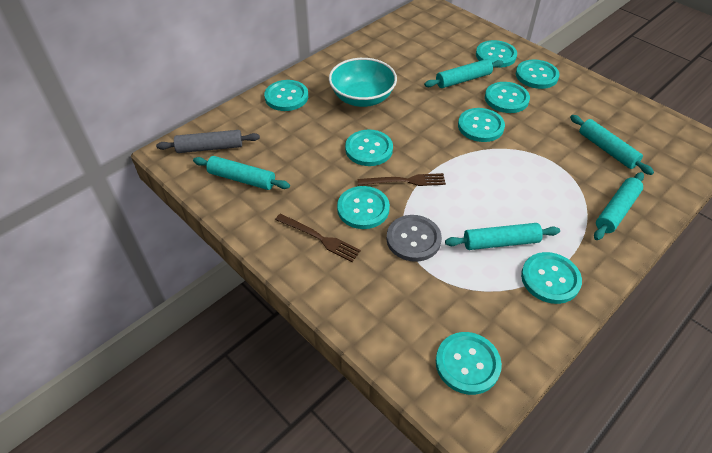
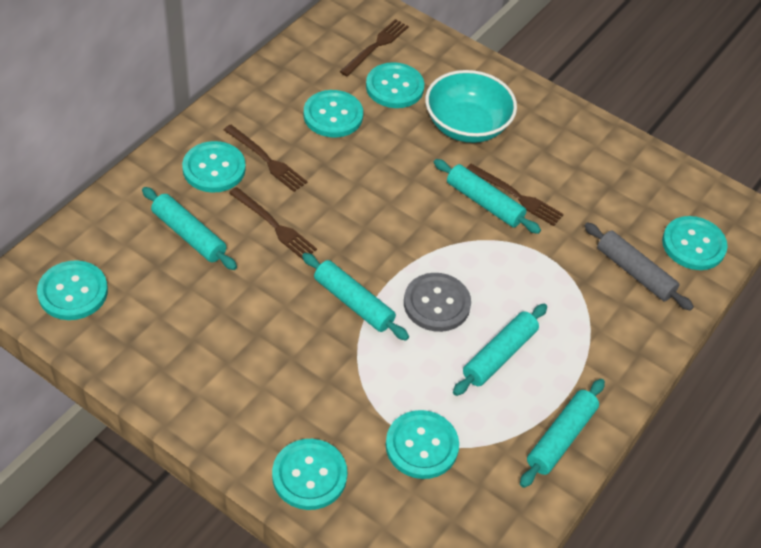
brown fork: [275,214,361,262] [358,173,446,186] = 2 -> [224,125,307,192] [229,187,317,260] [340,19,409,76] [467,164,564,226] = 4
turquoise button: [264,80,308,111] [337,186,390,229] [345,130,393,166] [436,332,502,395] [458,108,505,142] [476,40,517,68] [485,82,530,113] [516,60,559,89] [521,252,582,304] = 9 -> [37,260,108,320] [182,141,246,193] [272,439,347,510] [304,90,363,138] [366,62,424,108] [386,410,459,479] [662,216,728,270] = 7

